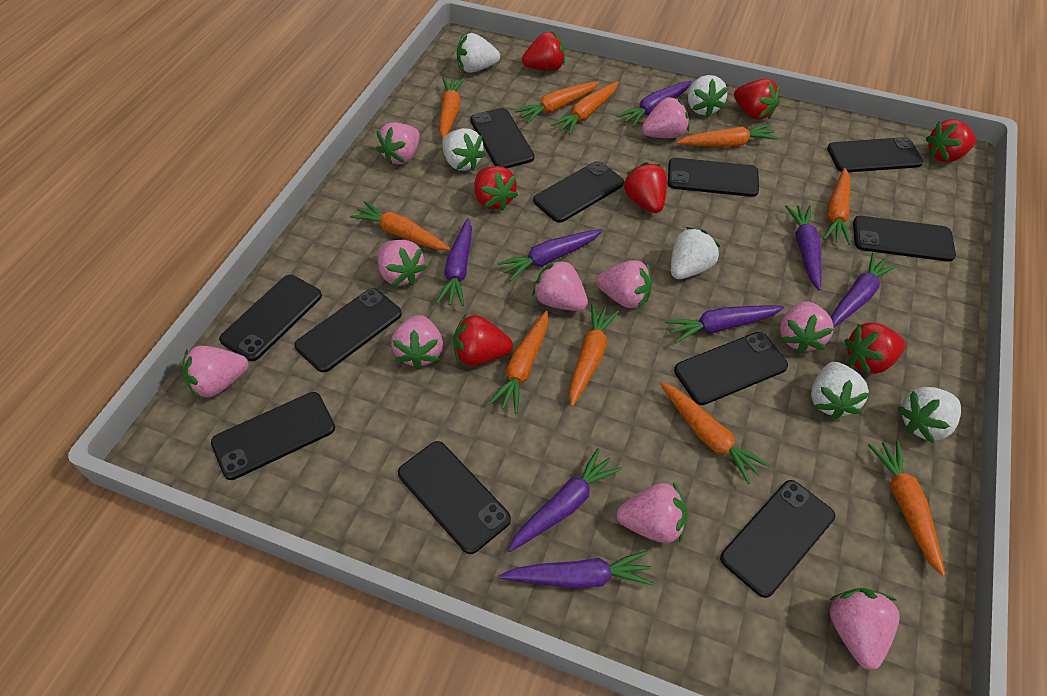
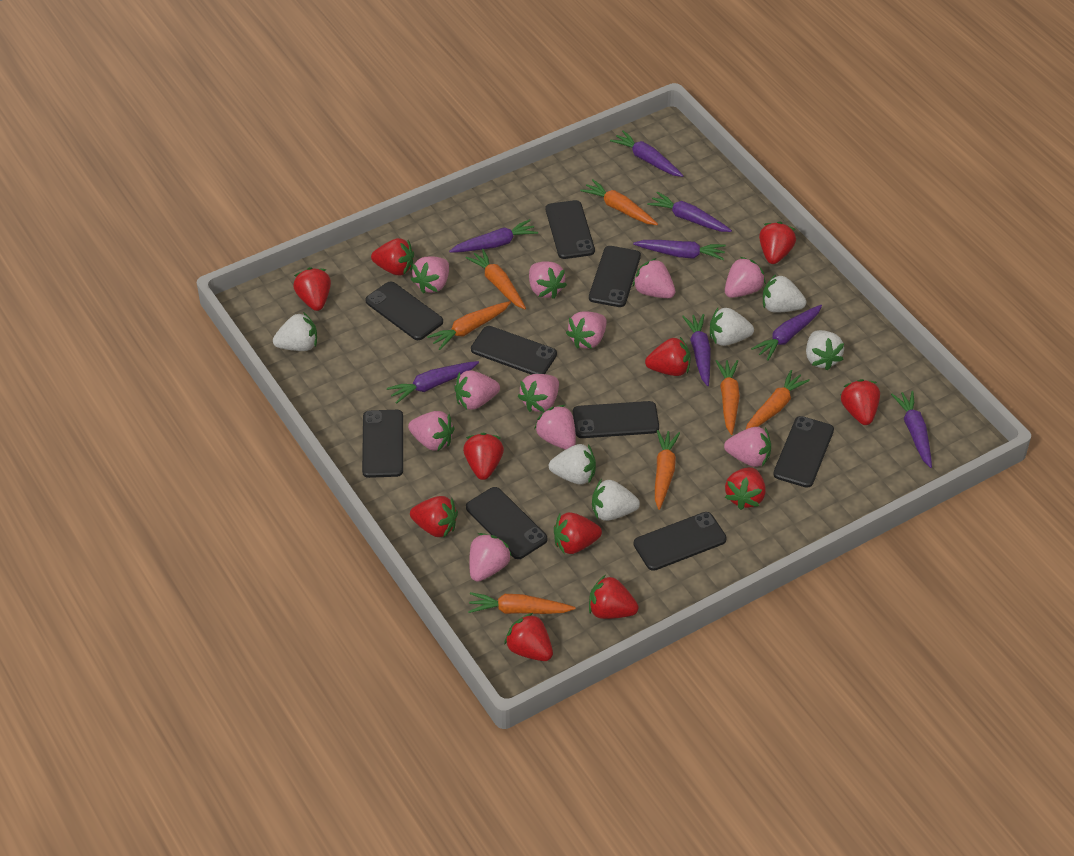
black phone: [211,392,335,480] [219,275,322,361] [294,288,402,373] [398,441,511,554] [470,108,535,169] [533,161,624,223] [667,158,759,197] [674,332,788,405] [720,480,835,598] [827,137,924,172] [853,216,956,262] = 11 -> [362,410,403,478] [365,281,443,340] [466,487,547,559] [471,326,557,375] [546,200,595,259] [573,401,659,438] [589,246,641,307] [633,512,727,571] [773,416,834,488] = 9
orange carrot: [350,201,450,250] [440,77,465,139] [488,311,548,414] [515,81,599,123] [551,81,619,135] [569,304,619,407] [660,382,771,485] [676,124,778,147] [823,168,851,245] [868,440,945,576] = 10 -> [427,301,511,350] [465,249,526,309] [468,592,576,614] [580,179,658,225] [655,430,680,510] [716,360,740,435] [745,370,810,430] = 7
pink strawberry: [183,346,248,399] [376,122,420,166] [378,240,426,286] [391,315,443,370] [533,258,588,311] [596,260,652,308] [616,482,687,543] [642,96,689,138] [780,301,834,354] [829,588,900,670] = 10 -> [408,411,455,451] [411,256,449,294] [454,370,500,410] [469,533,512,582] [518,374,559,412] [529,261,567,299] [534,405,576,450] [566,311,607,349] [633,258,675,298] [724,427,771,467] [725,257,766,298] = 11
red strawberry: [453,314,513,366] [475,166,518,211] [522,32,565,71] [622,162,667,213] [734,79,780,120] [844,323,906,374] [926,119,976,162] = 7 -> [293,267,331,311] [371,238,414,275] [410,496,458,537] [463,433,504,480] [504,613,553,661] [554,512,602,554] [589,575,639,619] [645,337,691,376] [725,467,766,510] [759,222,796,264] [841,379,880,425] = 11

